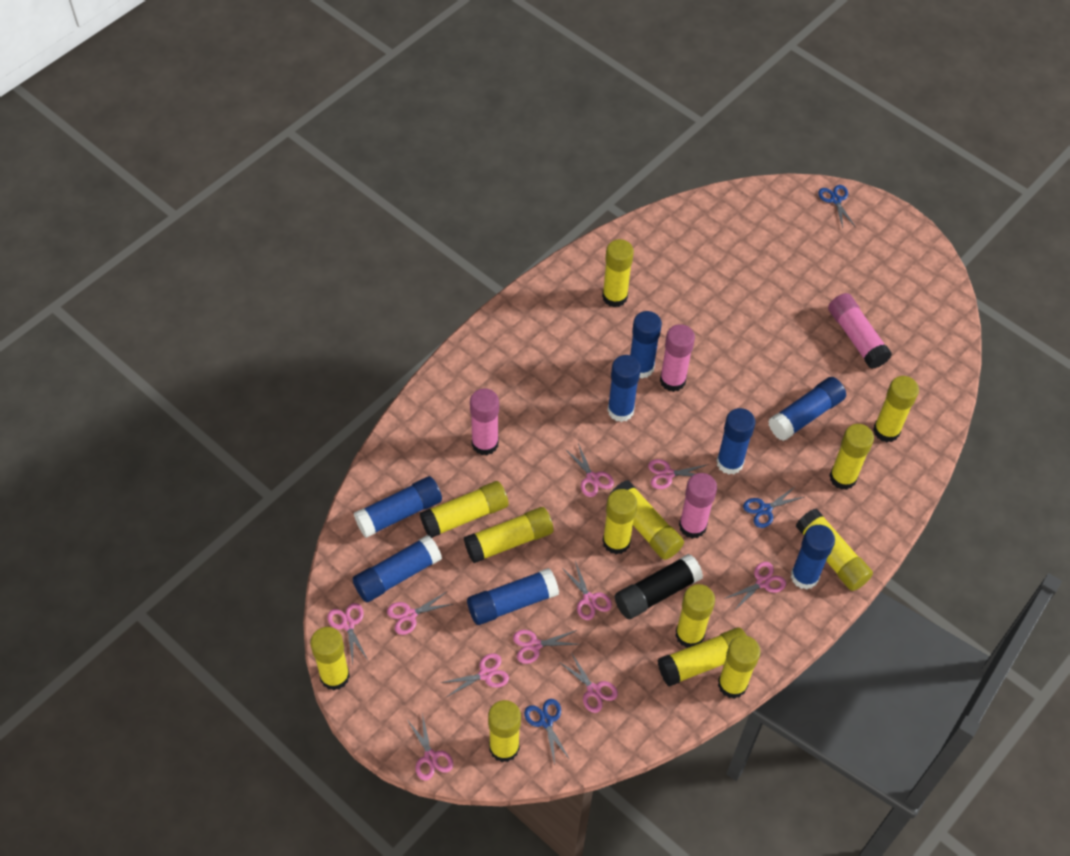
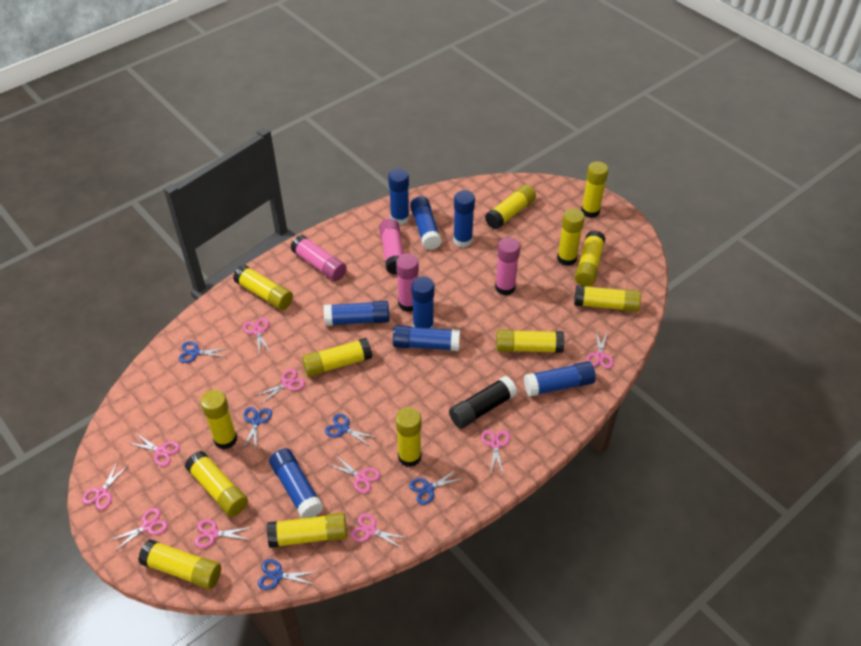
blue scissors: [524,699,570,765] [743,486,804,528] [818,185,855,228] = 3 -> [179,341,229,363] [243,407,272,451] [258,559,315,590] [325,414,378,447] [409,469,465,505] = 5

